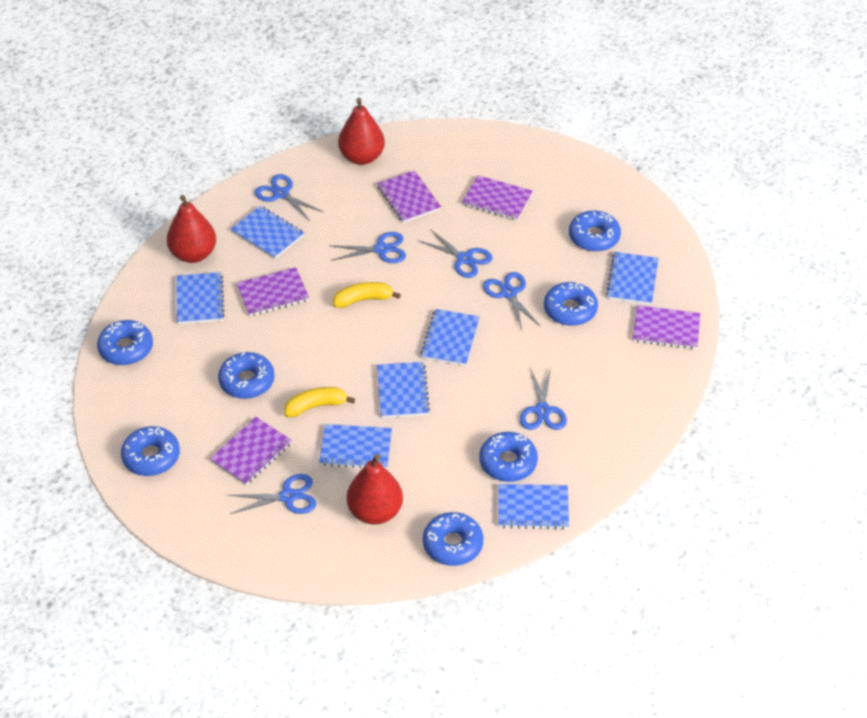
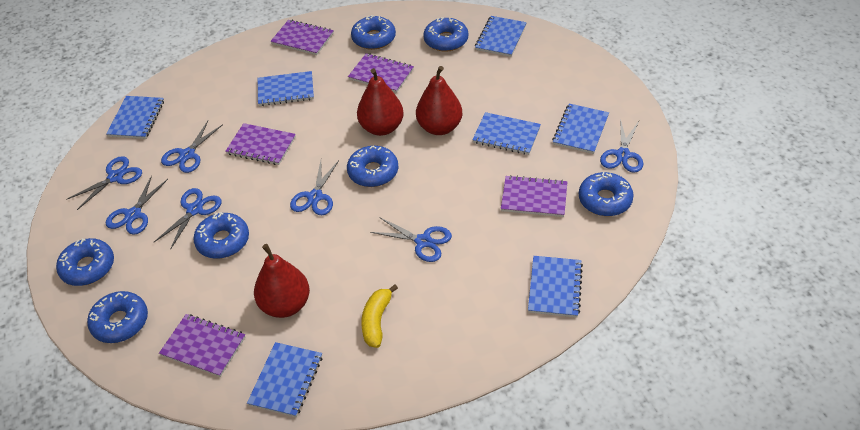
blue scissors: [229,474,316,514] [255,174,324,221] [329,232,406,263] [419,229,493,278] [483,272,541,330] [520,368,567,430] = 6 -> [66,156,142,210] [106,175,168,235] [154,188,222,250] [161,121,223,173] [290,160,339,215] [370,217,452,262] [600,119,643,173] = 7
yellow banana: [284,387,355,417] [333,282,401,308] = 2 -> [361,284,398,348] = 1

